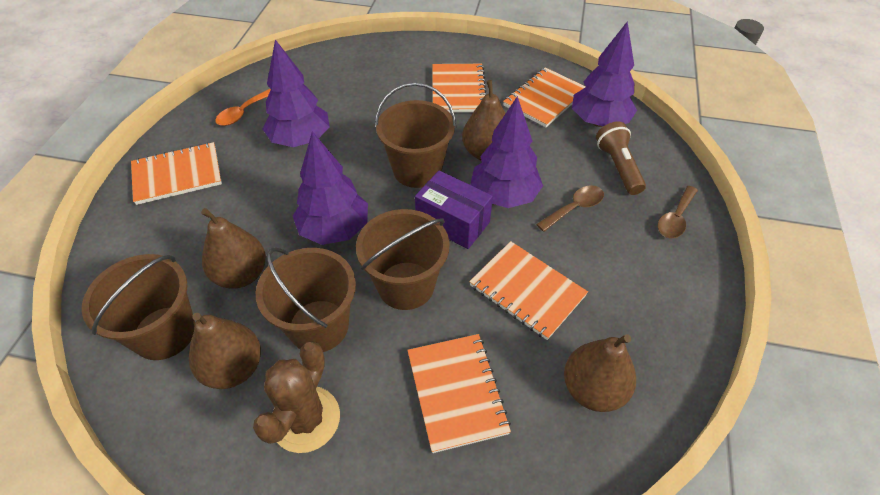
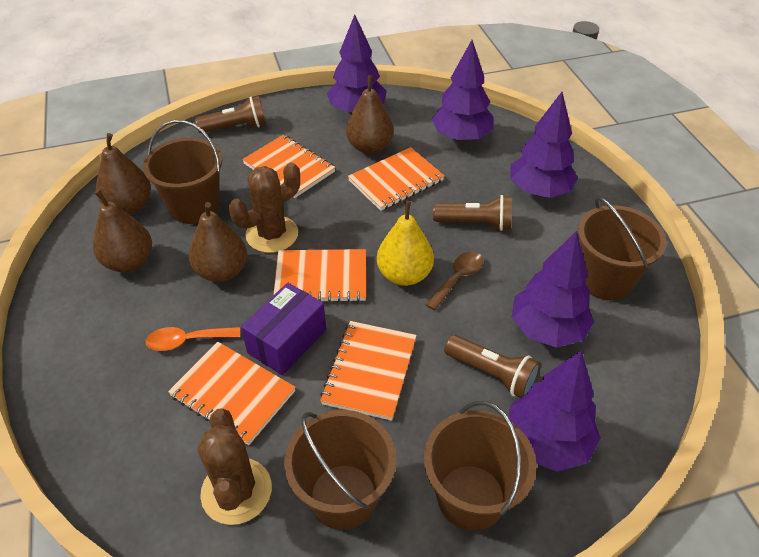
brown cactus: [253,341,340,453] = 1 -> [198,409,272,525] [229,162,300,253] = 2
brown flashlight: [596,121,646,195] = 1 -> [195,96,266,133] [433,195,512,231] [444,335,541,398] = 3
brown spoon: [536,186,604,232] [658,186,698,238] = 2 -> [425,251,483,310] = 1
purple tree: [263,39,330,147] [293,131,368,245] [470,96,543,208] [572,21,637,127] = 4 -> [327,14,387,113] [432,40,493,142] [509,350,601,472] [510,92,578,198] [512,231,594,348] = 5
yellow pear: none = 0 -> [377,201,434,286] = 1

